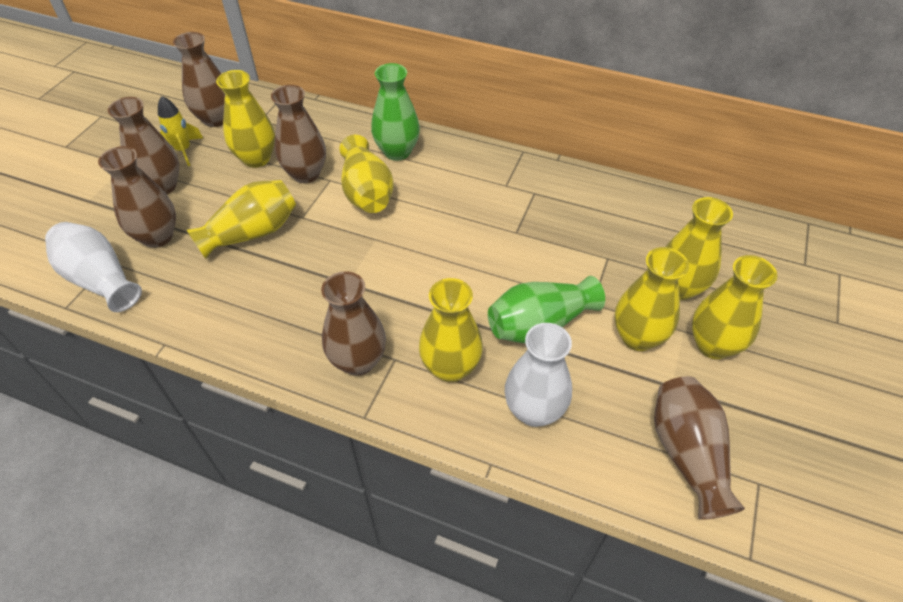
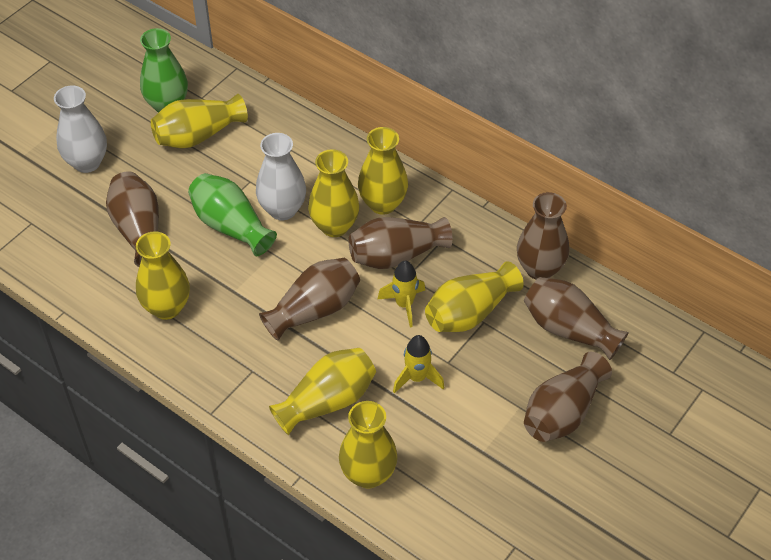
yellow rocket: [158,96,203,166] = 1 -> [378,261,425,327] [393,335,445,394] = 2

